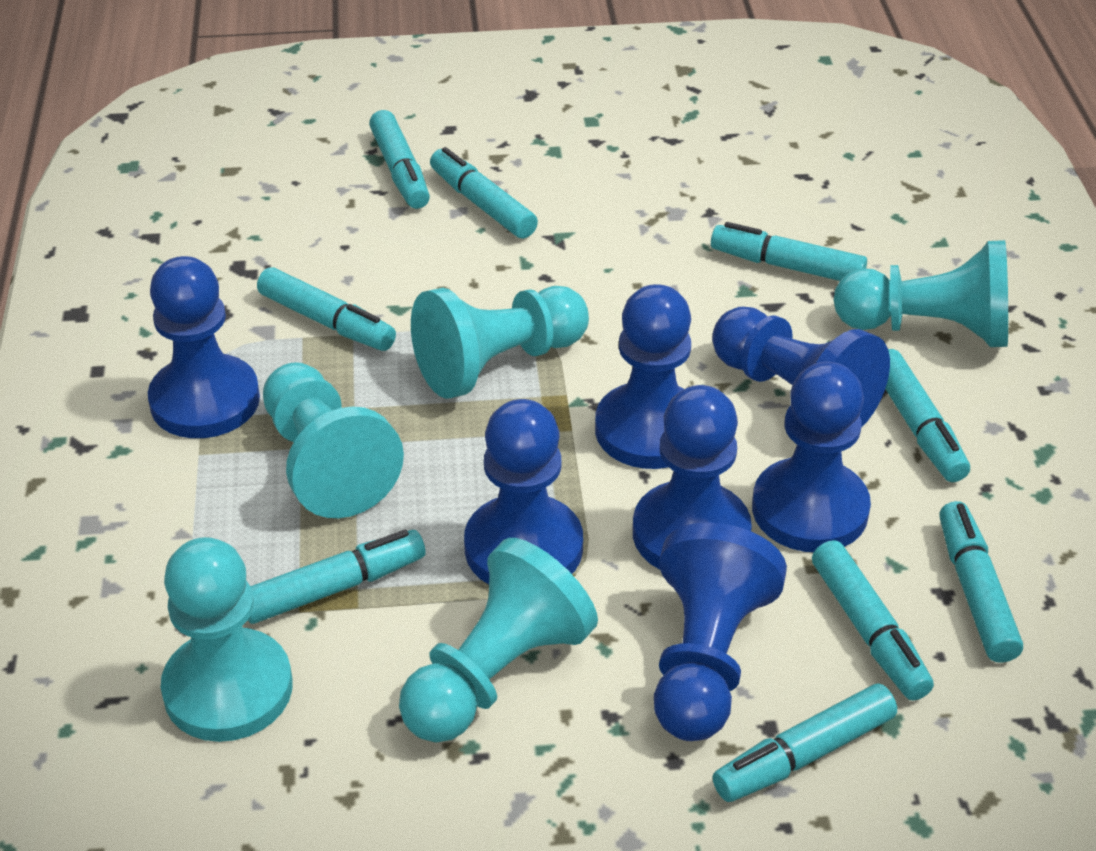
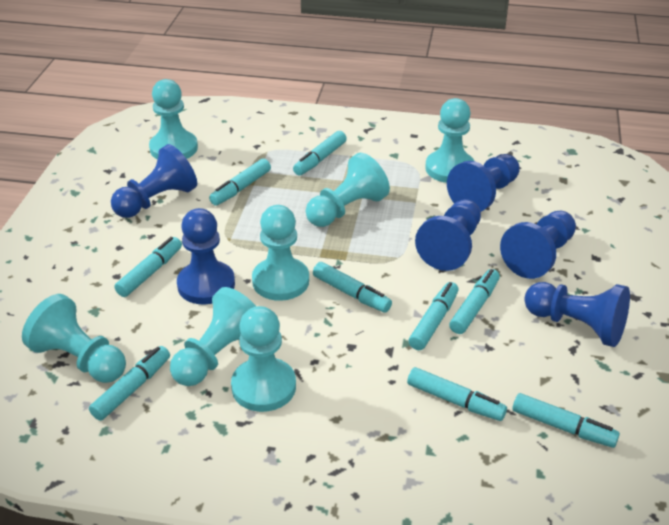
blue pawn: [148,256,260,438] [464,399,583,584] [595,284,691,469] [633,385,752,570] [654,522,787,741] [712,307,890,428] [752,362,871,552] = 7 -> [111,144,197,218] [177,208,235,305] [415,199,481,271] [447,154,520,212] [500,211,576,279] [524,282,630,347] = 6
turquoise pawn: [161,537,292,742] [263,362,404,518] [399,538,598,743] [411,286,589,399] [833,240,1008,347] = 5 -> [22,294,126,383] [149,79,198,159] [170,287,257,386] [231,306,296,412] [252,205,309,301] [306,153,390,227] [425,98,474,183] = 7

